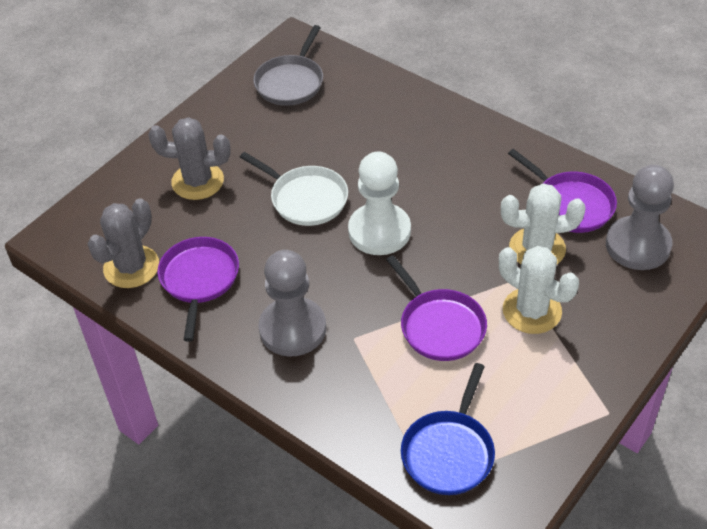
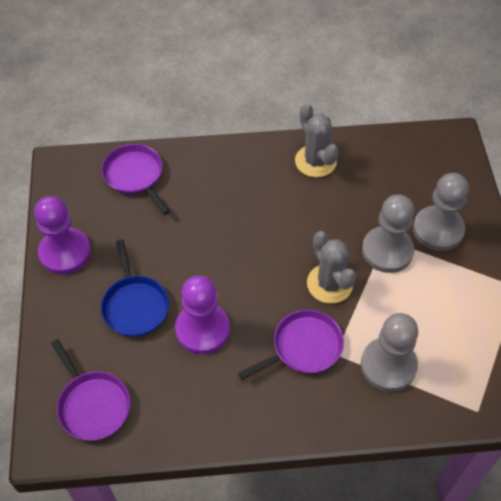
grey pan: [253,25,323,106] = 1 -> none = 0
grey pawn: [259,250,326,357] [606,165,674,270] = 2 -> [361,313,418,392] [362,195,415,273] [413,173,469,251] = 3
purple pawn: none = 0 -> [34,196,91,274] [175,276,230,354] = 2
white cactus: [499,246,579,334] [501,183,586,264] = 2 -> none = 0
white pan: [240,152,348,226] = 1 -> none = 0
white pawn: [348,151,411,255] = 1 -> none = 0

